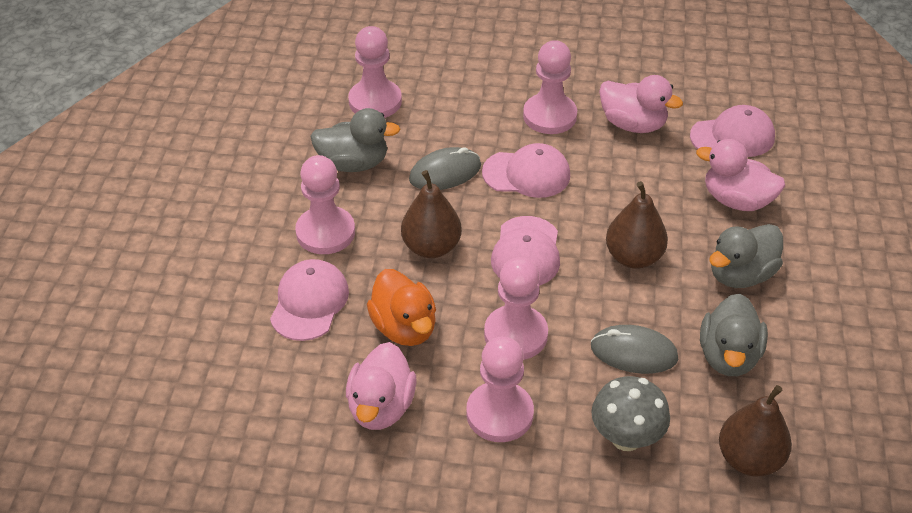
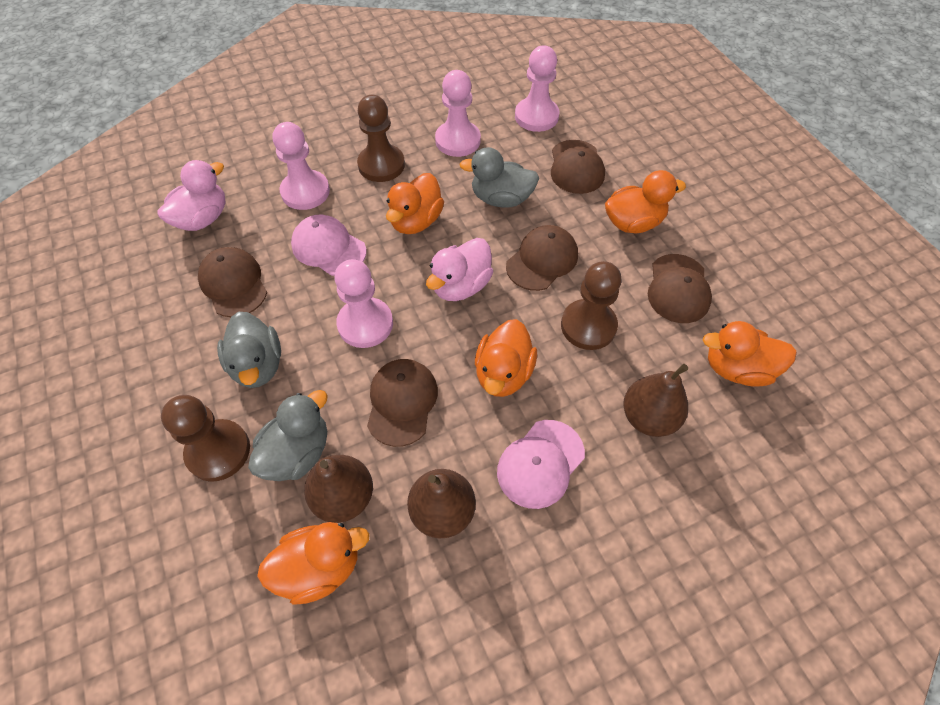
brown cap: none = 0 -> [198,247,267,317] [367,359,438,447] [506,225,578,291] [551,140,605,194] [648,254,712,323] = 5
brown pawn: none = 0 -> [161,395,250,482] [357,95,405,182] [561,261,622,350] = 3
grey mouse: [409,147,481,190] [591,325,678,374] = 2 -> none = 0
grey mushroom: [591,376,670,451] = 1 -> none = 0
orange duck: [367,269,436,346] = 1 -> [257,522,370,605] [386,173,444,234] [475,319,537,397] [605,170,686,233] [703,321,797,386] = 5
pink cap: [270,259,349,341] [482,143,570,198] [491,216,560,286] [690,105,775,157] = 4 -> [291,215,366,276] [497,420,585,509] = 2
pink duck: [346,342,417,430] [599,75,683,133] [696,139,785,211] = 3 -> [157,160,226,231] [426,238,493,301] = 2
pink pawn: [295,155,355,254] [348,26,402,118] [466,336,534,442] [484,257,548,360] [523,40,577,134] = 5 -> [273,122,330,210] [335,259,393,348] [435,70,481,157] [515,46,559,132] = 4

